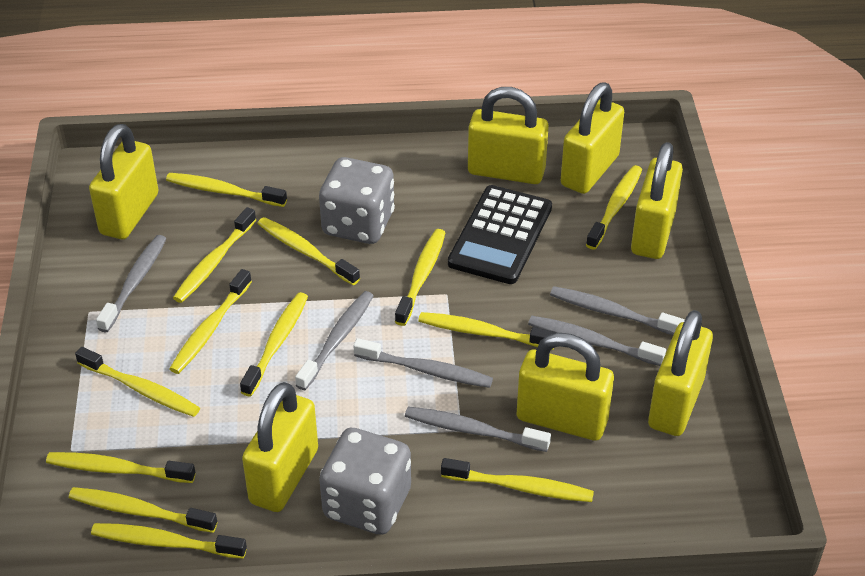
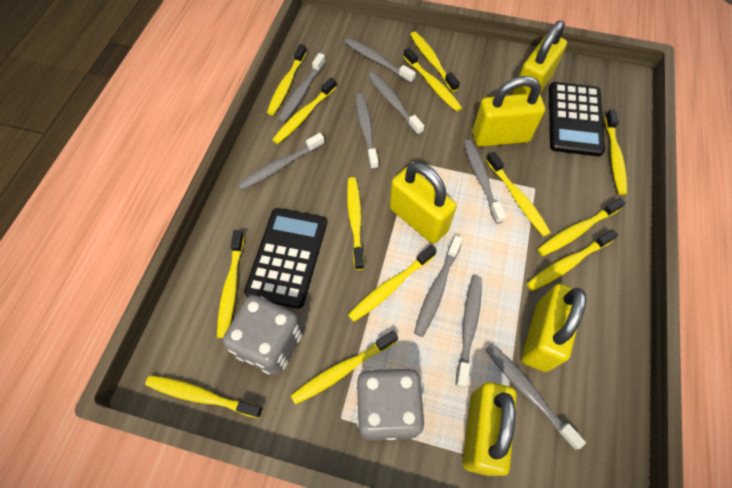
black calculator: [448,185,552,284] = 1 -> [244,208,327,308] [549,82,605,156] = 2
grey toothbrush: [96,235,166,332] [295,291,374,390] [354,338,493,388] [405,407,551,452] [528,316,666,366] [550,286,685,335] = 6 -> [238,133,325,190] [278,53,326,123] [344,38,416,83] [355,93,379,170] [368,72,424,135] [414,235,463,337] [456,276,482,387] [464,140,506,224] [485,344,586,450] = 9
yellow padlock: [89,124,158,239] [242,382,318,512] [468,87,549,184] [517,333,614,441] [561,83,624,194] [631,142,683,259] [648,310,713,436] = 7 -> [390,162,457,244] [462,382,517,476] [473,76,545,147] [512,21,567,95] [521,284,587,372] = 5

